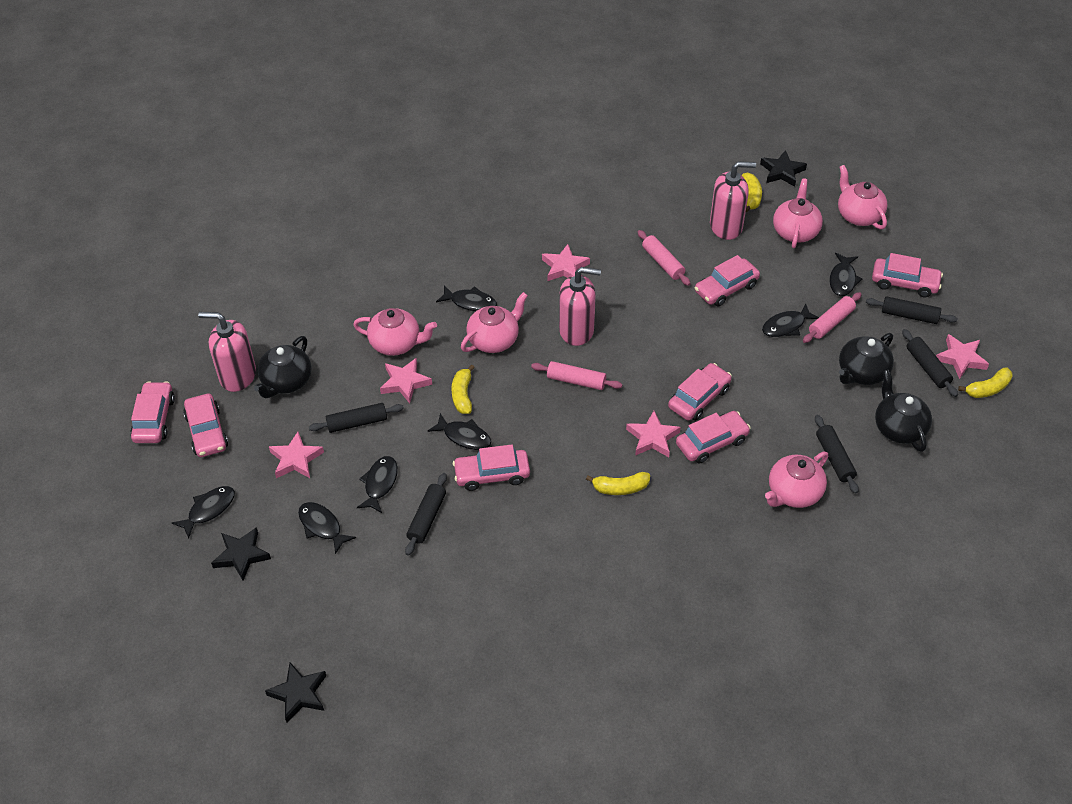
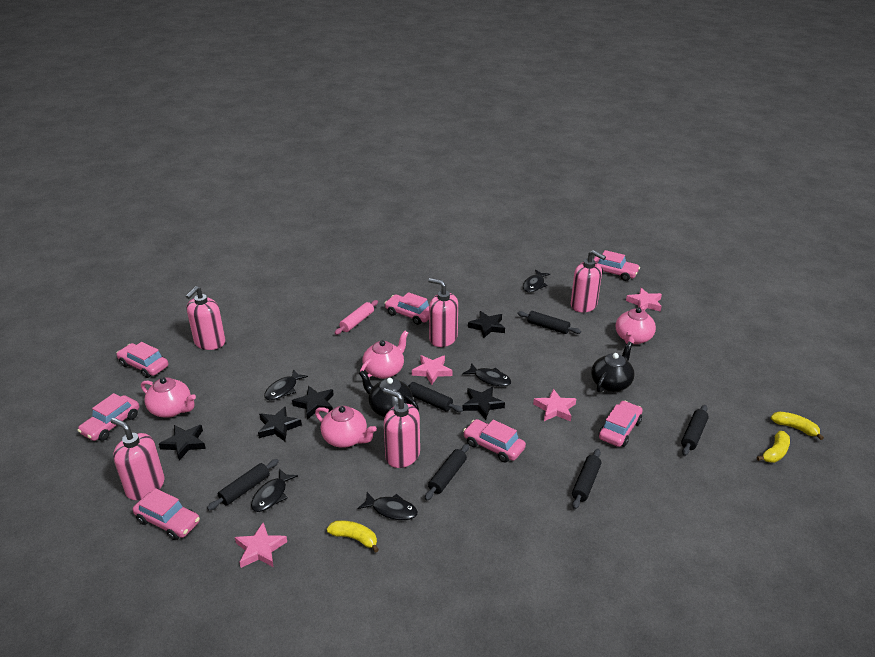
black fish: [172,486,235,539] [298,502,356,554] [357,456,398,513] [428,413,492,450] [436,285,497,312] [762,303,819,337] [829,253,863,296] = 7 -> [251,468,298,512] [264,369,308,401] [358,492,418,521] [462,363,511,387] [523,270,550,293] = 5
black rolling pin: [309,403,404,433] [405,473,447,556] [815,415,859,494] [866,296,958,324] [902,329,958,397] = 5 -> [207,459,279,510] [401,381,463,412] [425,444,469,500] [517,311,581,334] [572,449,601,509] [681,405,709,456] = 6
black star: [211,527,271,581] [265,663,326,723] [760,150,807,187] = 3 -> [159,425,206,461] [258,406,302,441] [292,386,334,419] [462,387,505,420] [468,311,505,338] = 5
black teapot: [254,336,312,398] [839,333,894,385] [875,370,932,452] = 3 -> [359,370,419,417] [591,342,635,393] = 2
pink rolling pin: [531,361,622,390] [638,230,691,286] [803,292,862,343] = 3 -> [335,300,378,335] = 1
pink soap dispenser: [198,312,256,392] [559,267,601,346] [710,161,756,240] = 3 -> [111,418,165,500] [186,286,225,350] [383,388,420,468] [428,278,458,347] [571,250,606,312] = 5
pink star: [269,432,324,478] [380,358,432,403] [542,244,590,281] [626,411,681,457] [936,334,989,379] = 5 -> [235,523,287,568] [412,355,453,385] [533,389,576,422] [626,288,662,312] = 4
pink teapot: [353,308,437,356] [461,292,528,353] [765,452,828,508] [773,178,823,248] [838,165,888,229] = 5 -> [141,377,196,418] [315,406,377,448] [360,331,408,379] [616,306,656,344] = 4
yellow banana: [451,365,475,414] [586,472,650,495] [742,172,762,212] [958,368,1013,398] = 4 -> [327,520,379,553] [757,431,790,463] [771,411,824,440] = 3

